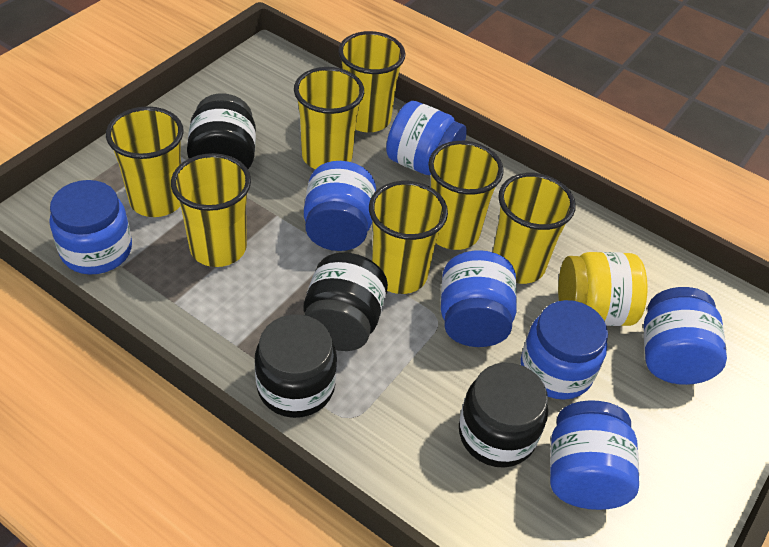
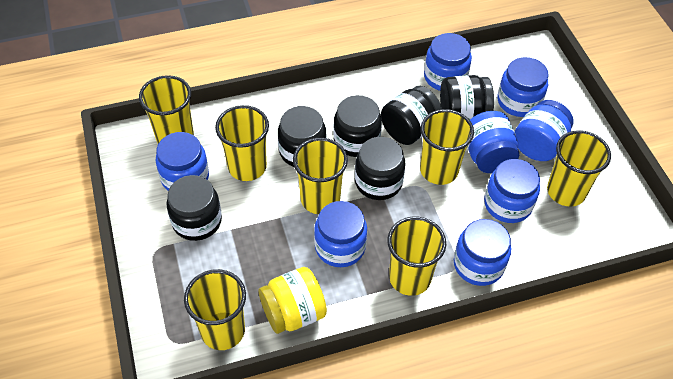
black jar: [187,93,256,169] [255,314,337,418] [304,252,388,351] [459,362,548,468] = 4 -> [167,175,222,241] [278,106,326,167] [333,95,382,157] [355,137,406,200] [381,86,442,145] [440,75,494,120] = 6
blue jar: [50,180,132,274] [304,161,376,251] [386,101,467,175] [441,250,517,347] [521,300,608,400] [550,400,639,510] [644,287,727,385] = 7 -> [156,132,209,191] [314,201,367,267] [424,33,472,91] [454,219,511,286] [467,111,519,173] [484,159,540,223] [497,57,549,117] [515,100,574,161] = 8

